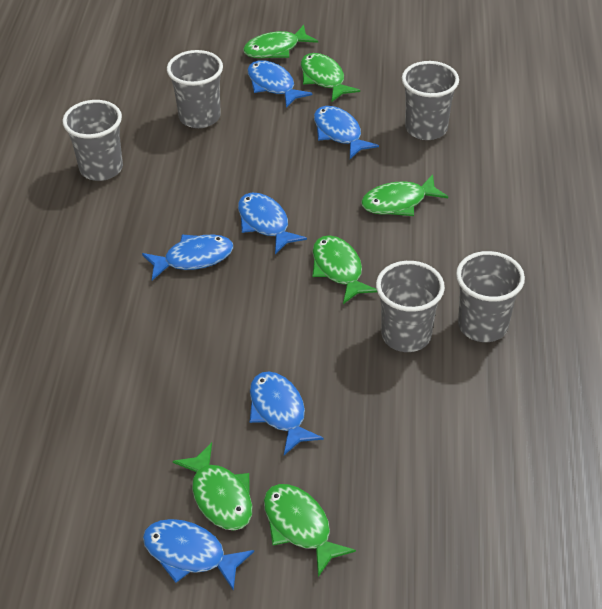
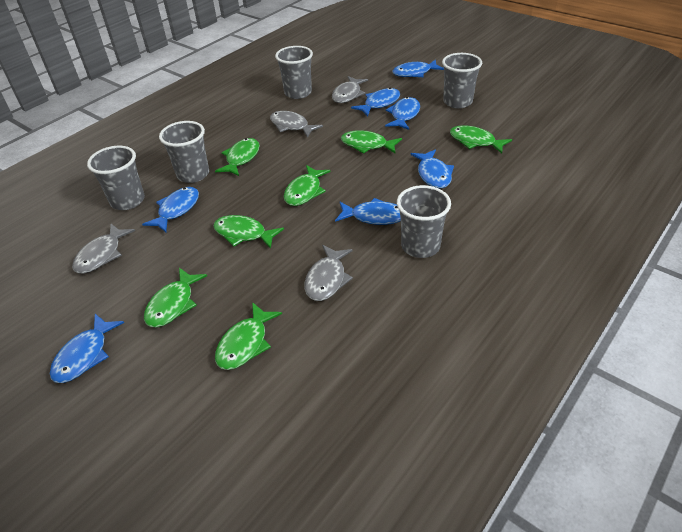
blue fish: [142,234,233,281] [143,519,254,591] [238,193,307,254] [247,60,312,108] [250,371,324,455] [314,106,379,159] = 6 -> [50,314,124,383] [142,187,199,232] [335,198,401,225] [351,88,400,116] [385,97,420,130] [392,59,444,77] [411,149,454,188] = 7
green fish: [173,442,252,530] [243,25,318,58] [264,484,356,577] [301,53,360,102] [312,235,377,304] [361,174,448,216] = 6 -> [144,268,207,327] [213,215,284,249] [215,138,260,176] [215,302,282,370] [284,165,331,206] [341,130,402,154] [450,125,512,154] = 7
grey fish: none = 0 -> [72,224,135,274] [270,111,323,138] [304,245,353,301] [332,76,368,103] = 4

